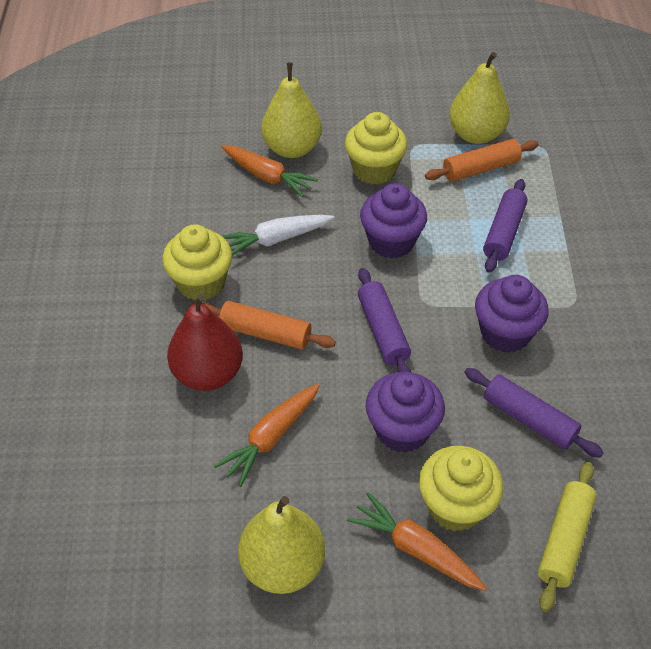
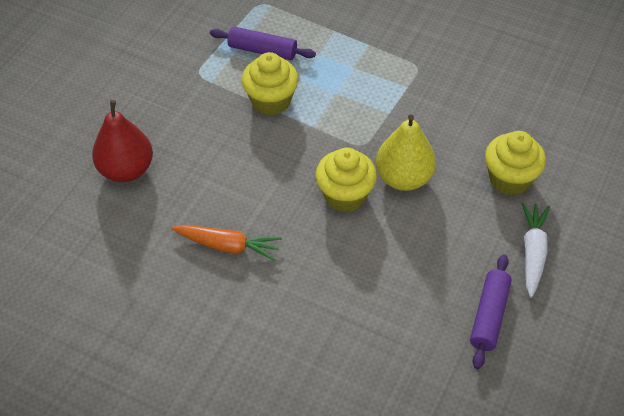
orange carrot: [214,384,320,487] [221,145,318,197] [347,492,487,591] = 3 -> [171,225,282,261] = 1
orange rolling pin: [201,301,336,349] [425,139,539,182] = 2 -> none = 0
purple cupcake: [360,183,427,258] [366,372,445,453] [475,275,549,353] = 3 -> none = 0
purple rolling pin: [358,268,411,372] [464,368,604,458] [483,179,528,273] = 3 -> [210,26,316,60] [470,254,512,369] = 2
yellow pear: [238,496,325,594] [261,62,322,158] [449,52,510,144] = 3 -> [376,114,436,191] = 1
yellow rolling pin: [538,462,597,612] = 1 -> none = 0

